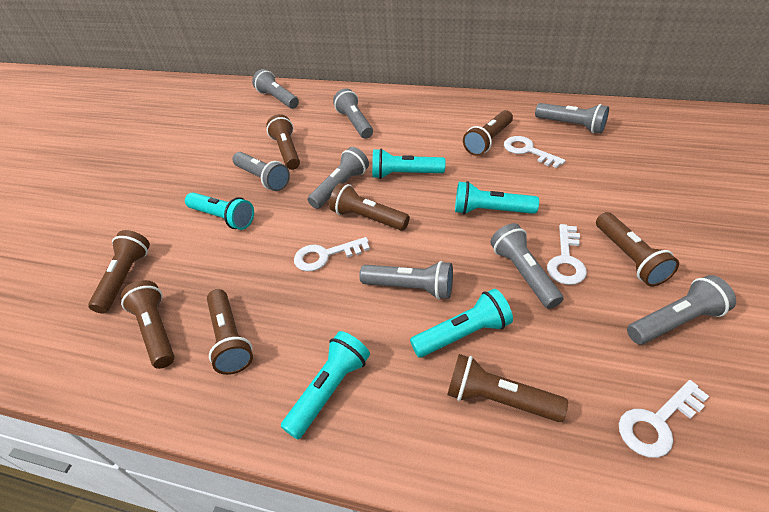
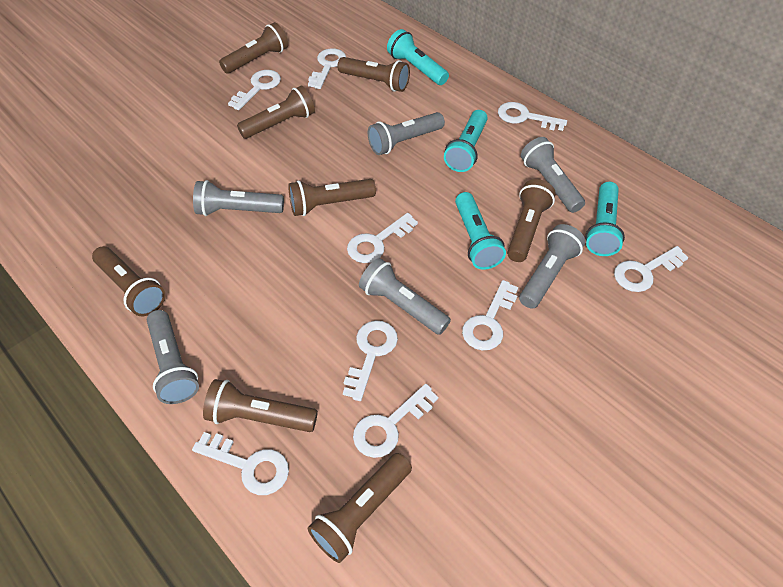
grey flashlight: [232,152,290,191] [252,69,299,109] [307,147,369,209] [333,88,373,139] [359,261,453,300] [490,223,563,309] [535,103,609,133] [627,275,736,344] = 8 -> [147,310,199,404] [193,180,284,216] [359,258,451,335] [368,112,445,155] [519,224,586,309] [521,137,585,213] = 6
turquoise flashlight: [185,192,254,230] [281,331,370,440] [372,148,446,179] [410,289,513,358] [455,181,539,214] = 5 -> [387,29,449,85] [444,110,488,172] [455,192,506,270] [585,182,625,256] = 4
white key: [294,237,370,271] [504,136,566,168] [547,224,587,285] [619,380,709,458] = 4 -> [192,432,289,495] [228,70,281,110] [308,48,346,89] [343,321,398,401] [347,213,418,263] [353,384,438,458] [462,280,519,351] [498,102,567,131] [614,246,689,292] = 9

